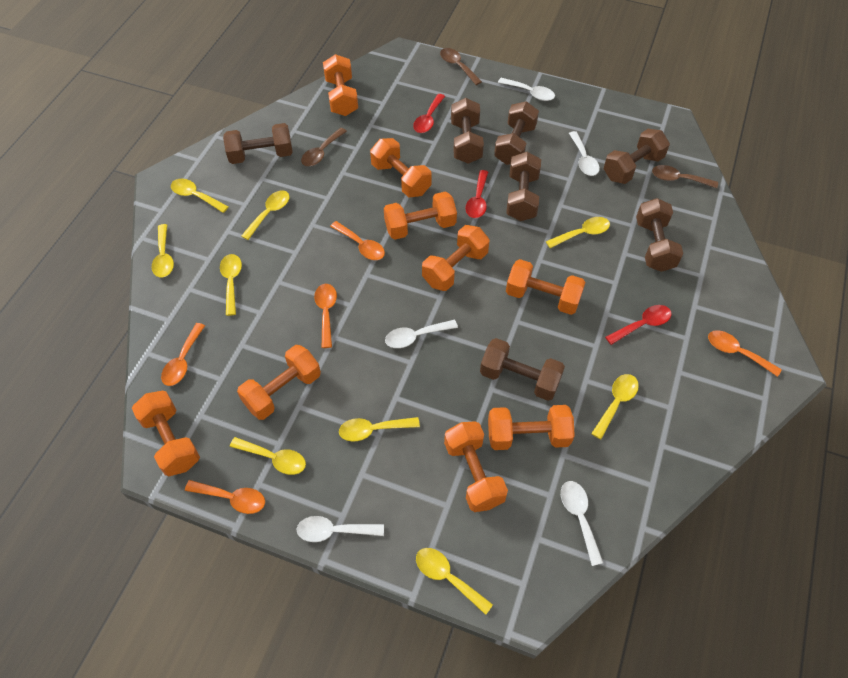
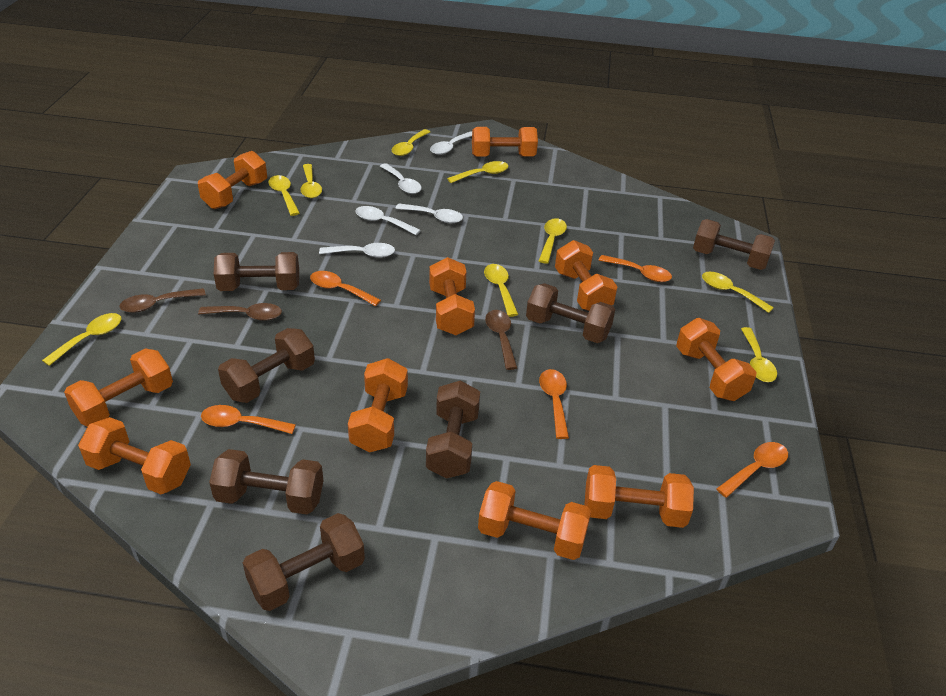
orange dumbbell: [132,391,200,476] [237,345,321,420] [323,54,358,116] [370,138,432,197] [384,192,457,240] [422,225,490,291] [444,421,508,512] [488,405,575,450] [506,259,586,315] = 9 -> [64,349,173,427] [78,417,191,494] [198,151,267,209] [348,358,408,453] [429,257,475,335] [472,127,538,157] [478,481,591,560] [555,240,617,311] [584,465,694,528] [676,318,757,401] = 10
red spoon: [413,94,445,133] [466,170,488,218] [605,305,671,345] = 3 -> none = 0

